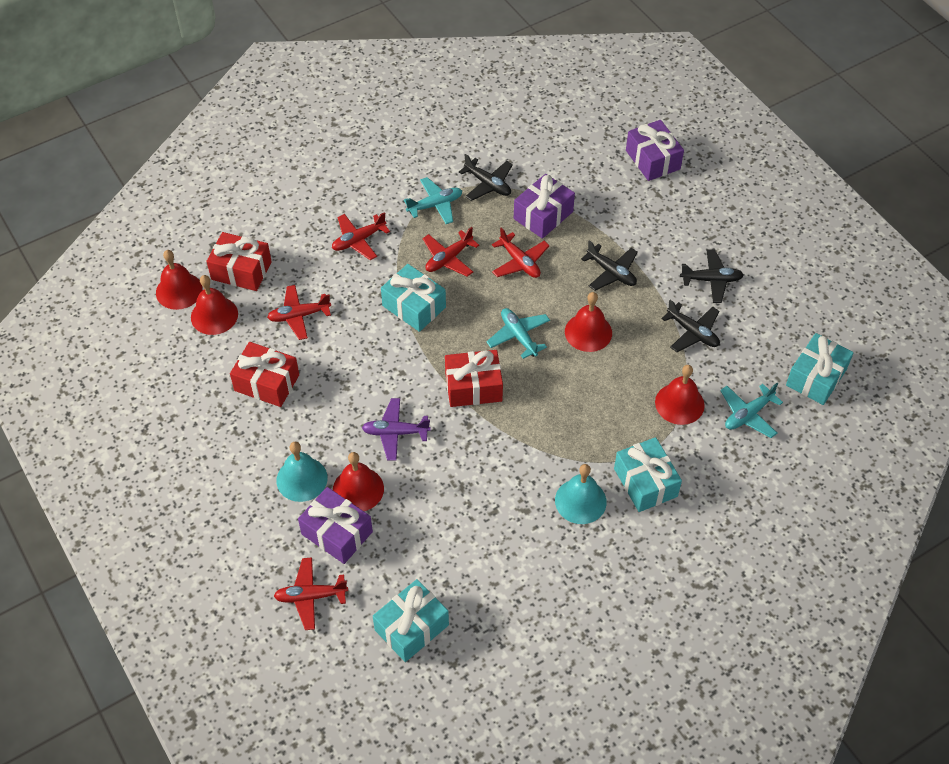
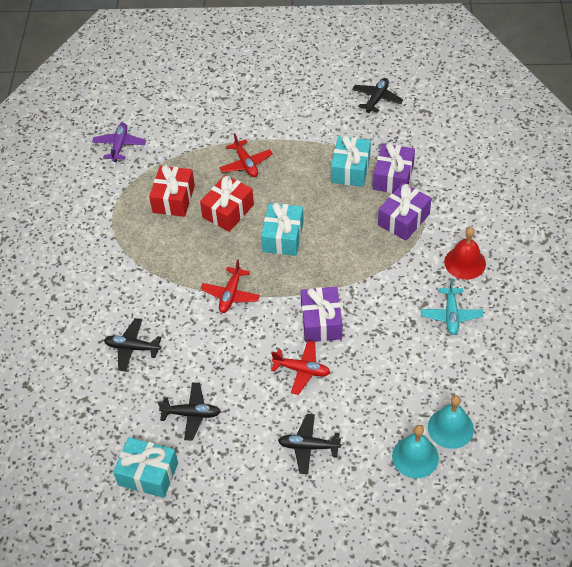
red bell: [156,250,203,310] [191,275,238,335] [333,452,384,511] [565,292,612,352] [655,365,705,425] = 5 -> [444,227,486,280] = 1
red gift: [206,232,272,291] [230,342,299,407] [445,350,503,407] = 3 -> [149,165,195,217] [200,175,254,232] = 2
red plane: [267,285,331,340] [274,557,348,630] [332,212,390,260] [423,227,479,277] [492,227,550,278] = 5 -> [200,260,260,313] [220,133,273,177] [271,340,330,395] = 3
turquoise gift: [373,579,449,662] [381,264,446,332] [614,437,682,512] [786,333,854,405] = 4 -> [113,437,178,498] [261,202,304,256] [331,135,371,187] = 3
turquoise plane: [404,177,462,224] [486,308,550,359] [720,383,783,438] = 3 -> [421,279,483,335] = 1

